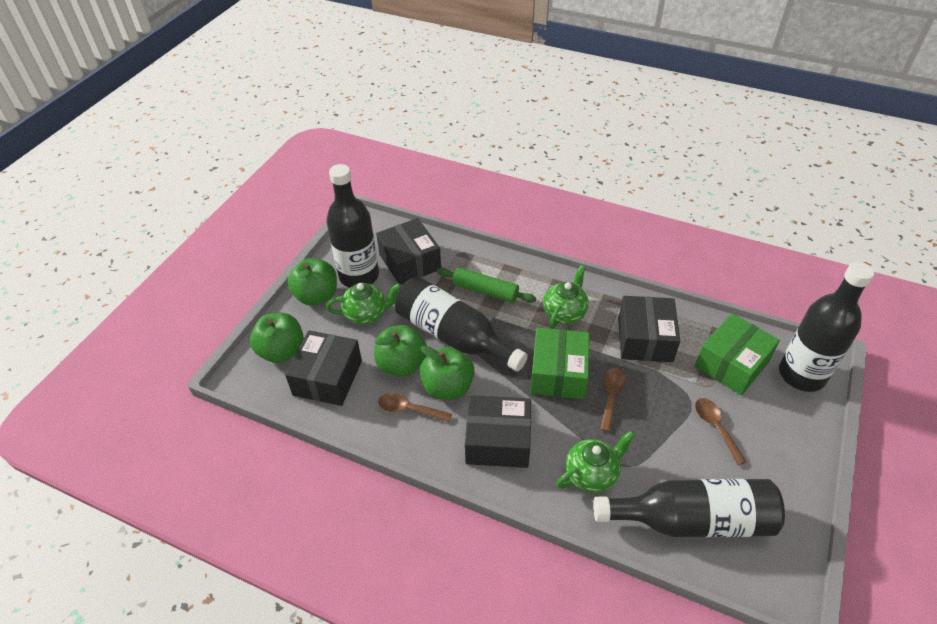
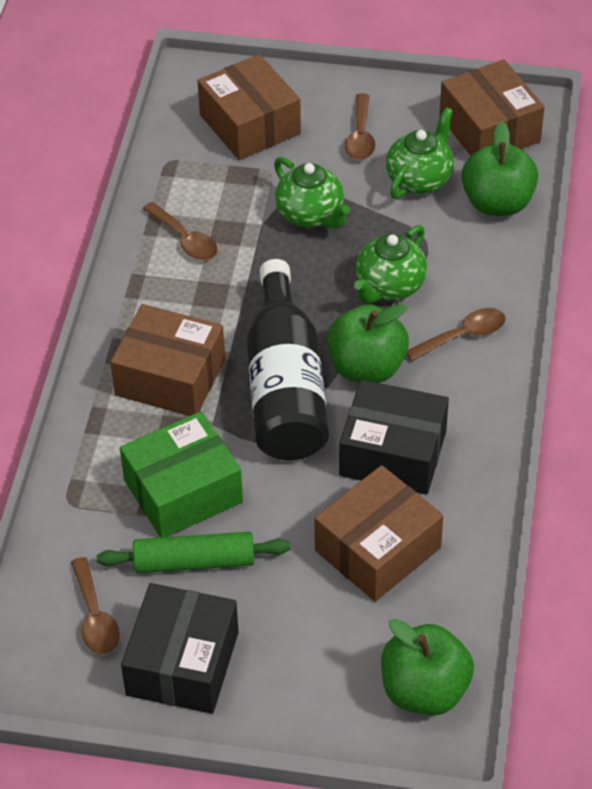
black bottle: [327,164,379,288] [395,277,528,371] [593,479,785,537] [779,262,874,392] = 4 -> [247,259,329,461] = 1
black box: [285,330,362,406] [376,218,441,285] [465,395,531,468] [618,296,680,362] = 4 -> [121,583,239,714] [339,380,449,494] = 2
brown box: none = 0 -> [110,304,225,416] [198,54,301,160] [314,465,443,602] [439,59,545,156] = 4
brown spoon: [378,393,452,422] [600,368,626,432] [695,398,747,465] = 3 -> [71,557,120,654] [143,202,218,260] [345,93,375,160] [406,308,506,361] = 4
green apple: [250,312,304,363] [287,258,337,306] [374,325,427,377] [420,346,475,400] = 4 -> [327,304,409,383] [381,619,474,715] [462,121,538,216] = 3
green box: [530,328,590,399] [695,313,780,395] = 2 -> [120,411,243,538] = 1

